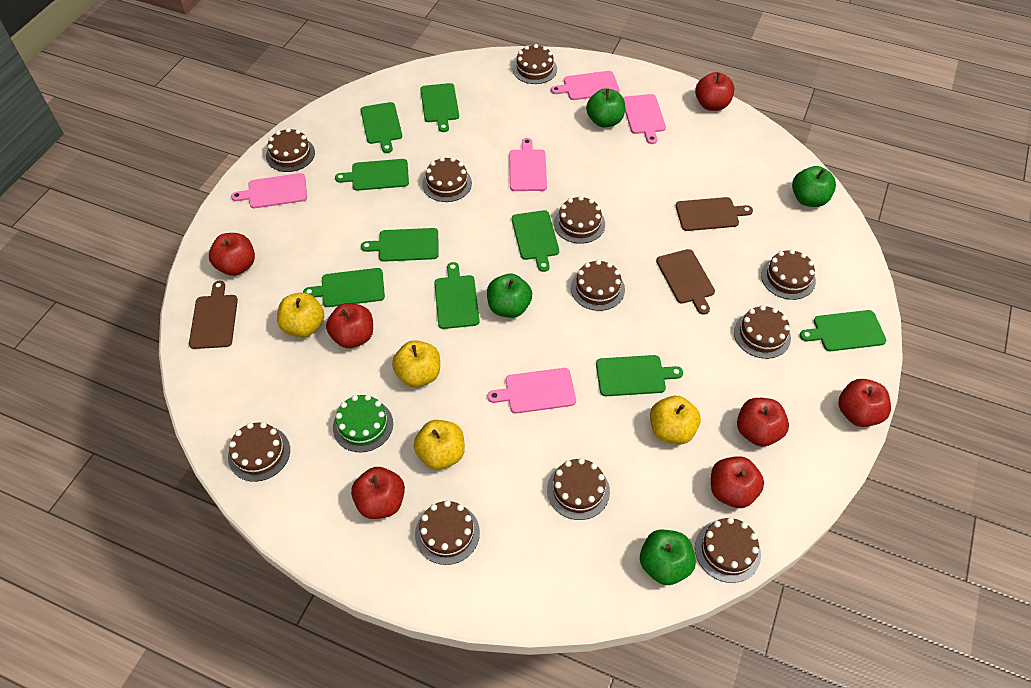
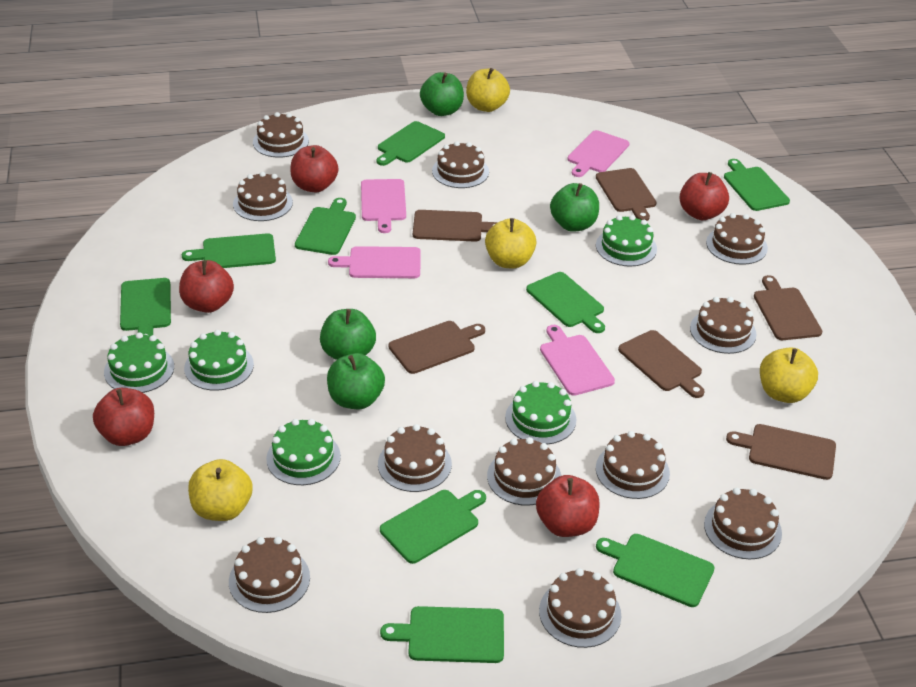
brown cutting board: [189,281,238,349] [656,249,715,315] [676,197,753,231] = 3 -> [389,321,485,374] [413,210,498,241] [596,168,657,221] [618,330,705,398] [726,424,836,480] [754,275,822,340] = 6
green cake: [333,395,393,452] = 1 -> [104,332,174,393] [184,330,254,391] [266,419,341,485] [505,381,576,445] [596,215,657,267] = 5
pink cutting board: [231,173,307,208] [488,368,576,413] [509,138,547,191] [551,71,620,100] [623,94,666,144] = 5 -> [328,246,421,278] [361,179,406,233] [540,325,615,396] [568,130,629,177] = 4
red apple: [209,233,255,276] [326,303,373,348] [351,467,405,519] [695,72,734,111] [711,456,764,508] [737,398,789,447] [838,379,891,427] = 7 -> [93,388,154,446] [179,260,234,313] [290,145,338,193] [536,475,600,537] [679,172,729,220] = 5

